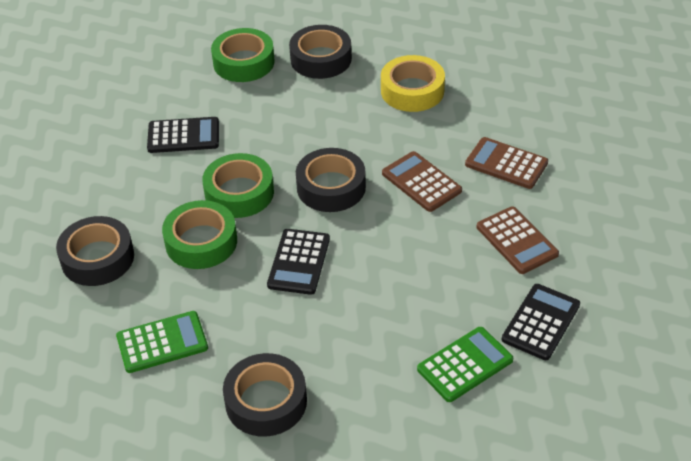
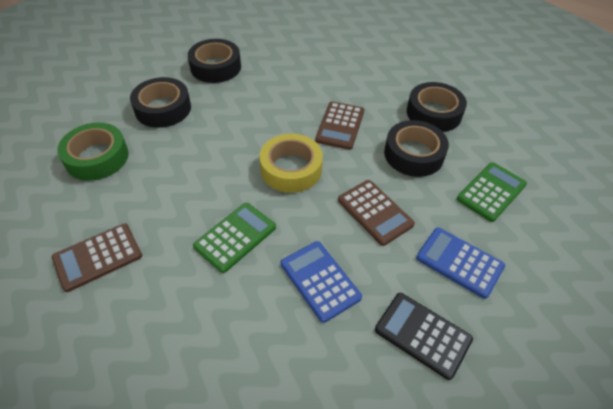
black calculator: [147,117,219,153] [267,229,330,295] [502,284,580,360] = 3 -> [375,293,473,380] = 1
blue calculator: none = 0 -> [281,241,362,323] [416,227,505,299] = 2
green tape: [162,200,237,269] [202,153,274,218] [211,28,275,82] = 3 -> [57,123,129,181] = 1

